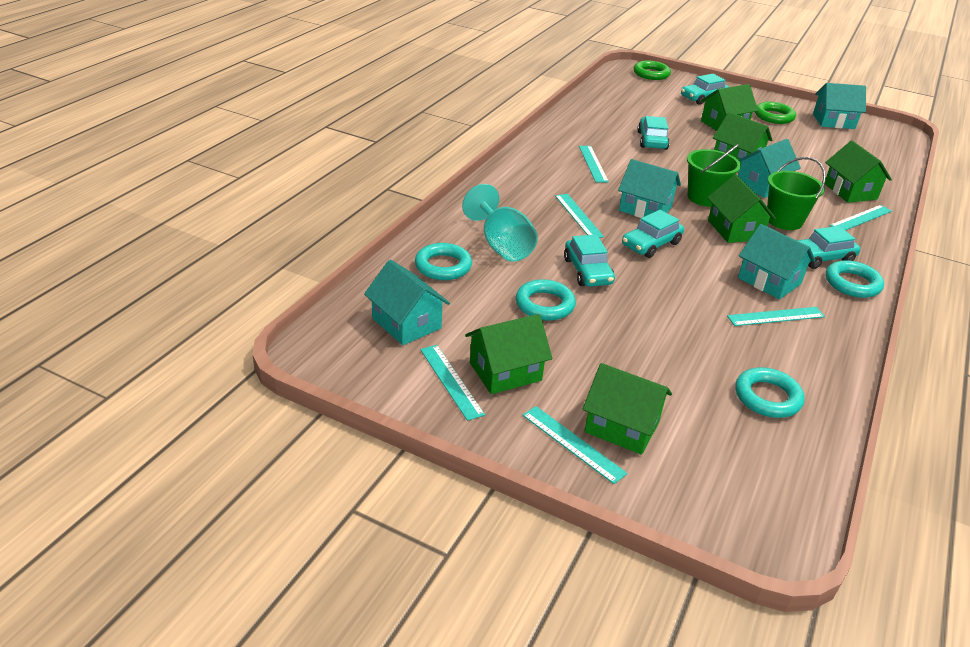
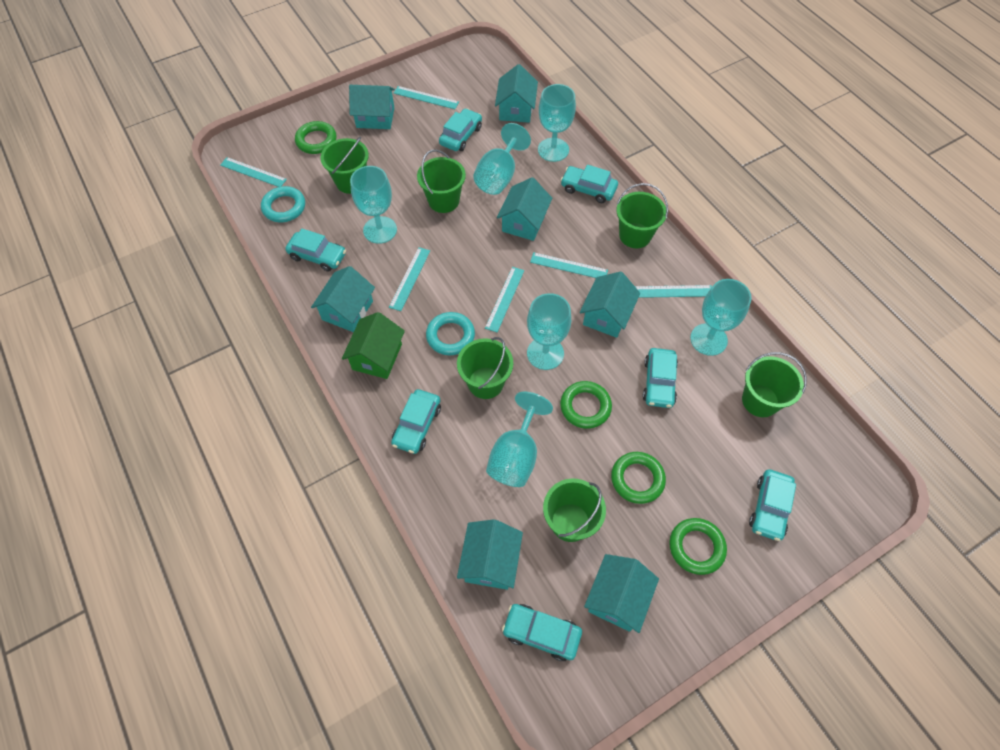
green bucket: [687,144,741,207] [767,157,826,230] = 2 -> [320,137,369,194] [417,149,466,213] [457,337,513,399] [543,479,606,542] [616,183,668,248] [742,352,807,417] = 6
green house: [465,314,552,394] [582,363,672,455] [701,84,758,131] [707,175,776,243] [713,112,772,163] [825,141,892,203] = 6 -> [342,312,405,379] = 1
green ring: [634,60,671,80] [755,102,796,124] = 2 -> [295,121,337,154] [560,381,612,429] [611,452,666,504] [669,518,727,575] = 4
turquoise car: [564,235,615,287] [622,210,684,258] [637,116,670,150] [681,74,729,105] [797,226,861,269] = 5 -> [285,229,346,272] [391,389,441,454] [439,108,482,151] [502,604,582,661] [561,165,618,203] [643,348,678,408] [749,469,796,541] = 7
turquoise goblet: [462,184,538,262] = 1 -> [350,166,397,244] [473,123,531,195] [486,391,553,487] [527,293,571,370] [538,84,576,162] [690,279,752,356] = 6
turquoise house: [364,260,450,345] [618,159,681,218] [738,139,801,198] [738,224,815,299] [813,83,866,129] = 5 -> [311,266,375,332] [349,85,395,129] [457,519,523,590] [495,64,538,123] [497,178,552,241] [580,271,640,338] [584,554,659,633] = 7
turquoise ring: [415,243,472,280] [516,279,576,321] [735,367,805,418] [826,260,884,298] = 4 -> [261,186,305,222] [426,312,475,355] = 2

